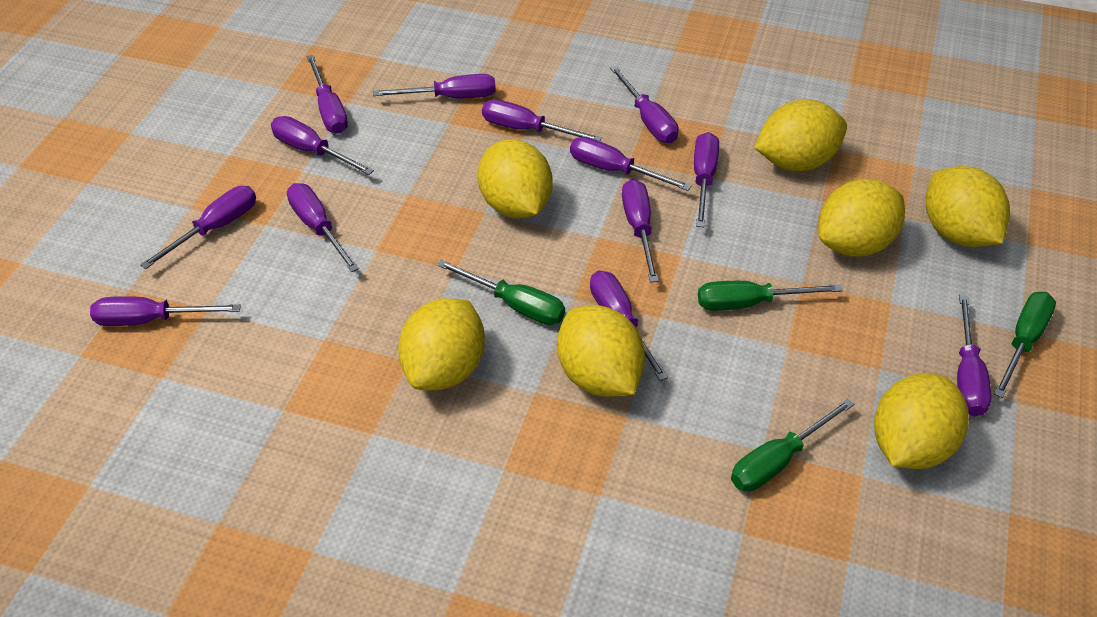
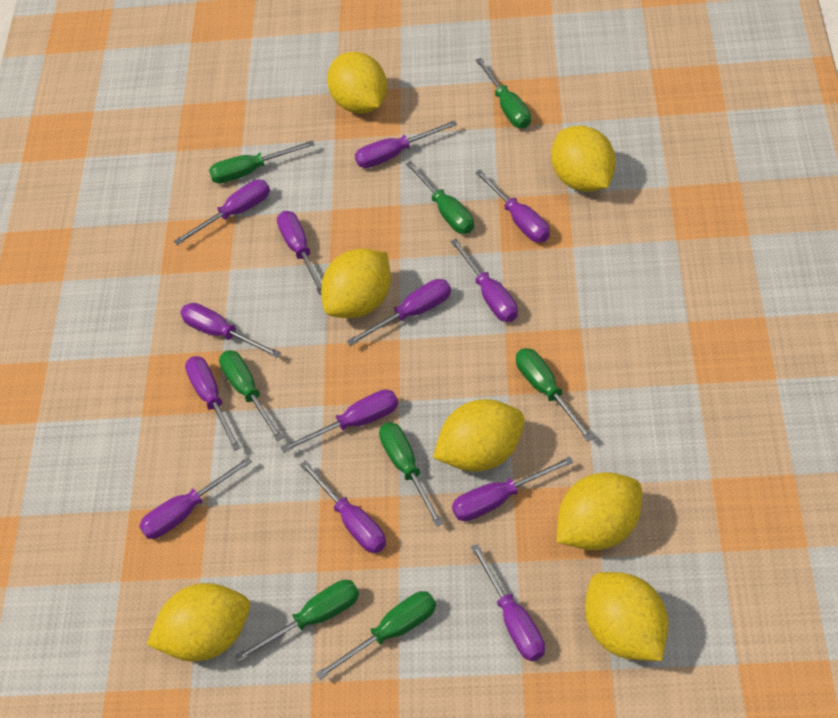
green screwdriver: [437,259,565,325] [698,281,843,311] [731,398,854,491] [994,292,1056,398] = 4 -> [209,140,315,184] [219,350,284,441] [235,580,359,662] [315,591,436,680] [379,422,444,527] [406,161,474,234] [475,58,531,128] [516,348,594,441] = 8

